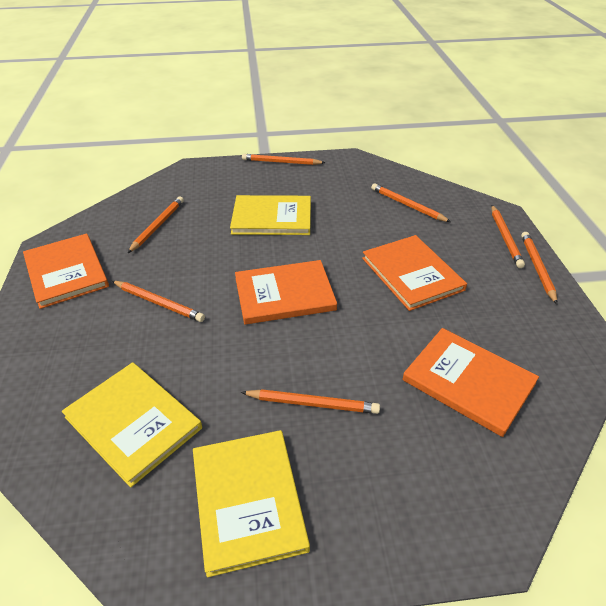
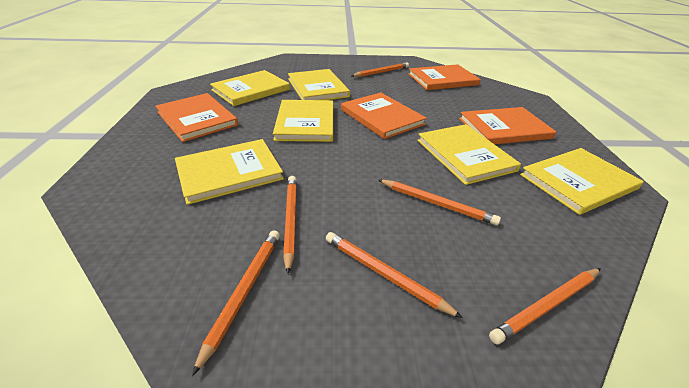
orange pencil: [112,281,205,322] [128,196,184,253] [241,389,380,414] [242,154,325,165] [371,183,451,222] [491,205,525,268] [521,232,557,304] = 7 -> [192,230,280,376] [283,176,297,274] [326,232,463,318] [352,62,409,77] [378,180,501,225] [489,268,601,345] = 6
yellow book: [62,362,202,487] [193,430,310,577] [230,195,311,235] = 3 -> [175,139,284,205] [210,70,290,106] [273,100,333,142] [288,69,350,100] [417,124,521,185] [520,148,644,215] = 6

